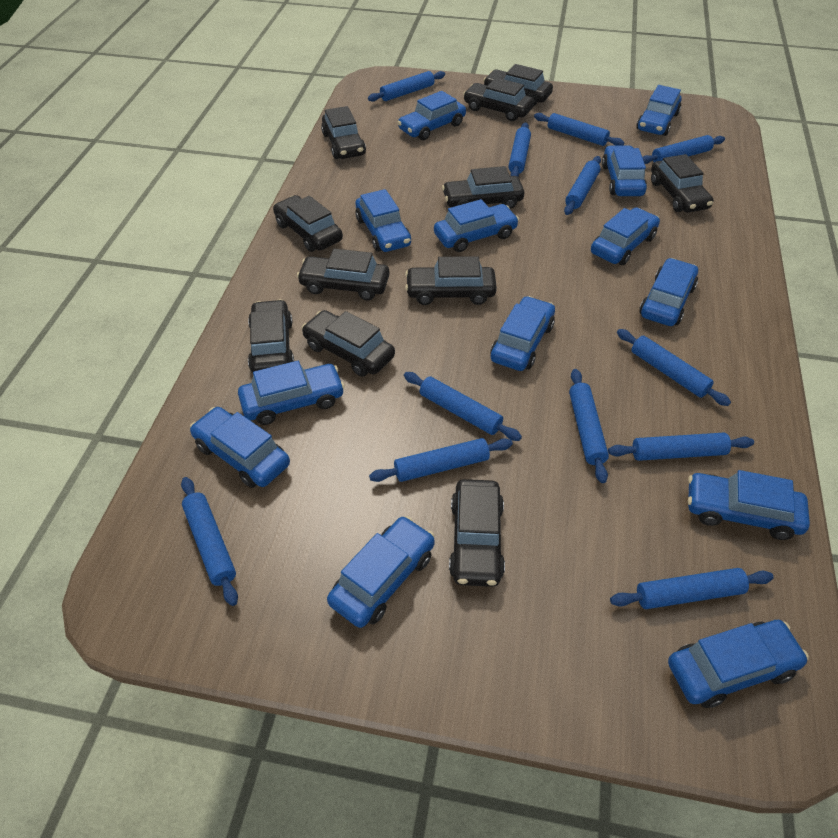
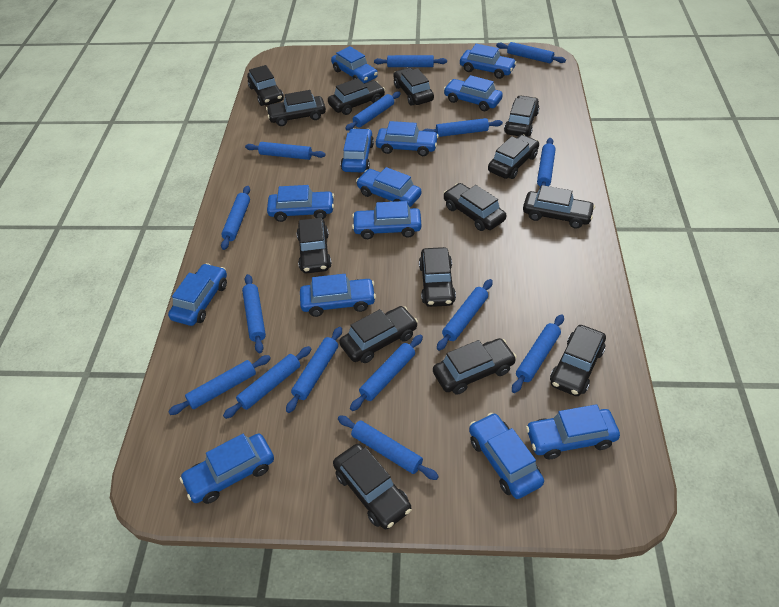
black car: [248,299,294,372] [273,195,343,252] [297,249,390,300] [302,310,395,377] [321,106,366,159] [405,256,497,305] [442,166,524,209] [449,479,505,587] [463,78,534,121] [483,64,553,106] [651,154,713,213] = 11 -> [247,65,284,106] [266,90,326,126] [296,218,332,273] [328,78,385,115] [333,444,411,529] [339,306,418,363] [393,68,434,106] [419,247,456,307] [433,338,517,395] [443,183,507,231] [488,135,539,179] [504,95,539,137] [523,185,595,229] [550,325,606,396] = 14
blue rolling pin: [181,477,238,606] [368,71,445,102] [369,438,513,482] [404,372,522,441] [508,122,531,177] [534,113,624,146] [564,156,601,215] [569,369,609,483] [608,433,754,461] [610,568,774,609] [617,329,731,406] [642,135,725,164] = 12 -> [168,355,271,415] [221,186,250,250] [223,346,311,419] [242,274,266,353] [245,142,326,160] [286,327,342,413] [338,416,439,480] [345,92,401,131] [350,335,423,411] [374,55,447,67] [423,118,503,137] [437,279,493,351] [496,42,566,63] [512,314,564,393] [537,138,556,189] = 15

